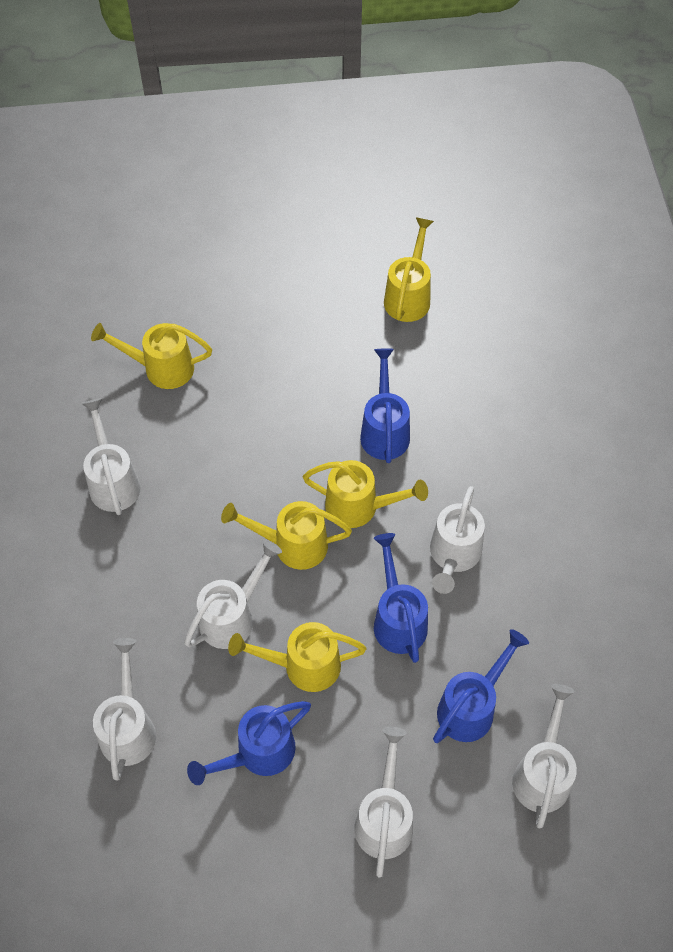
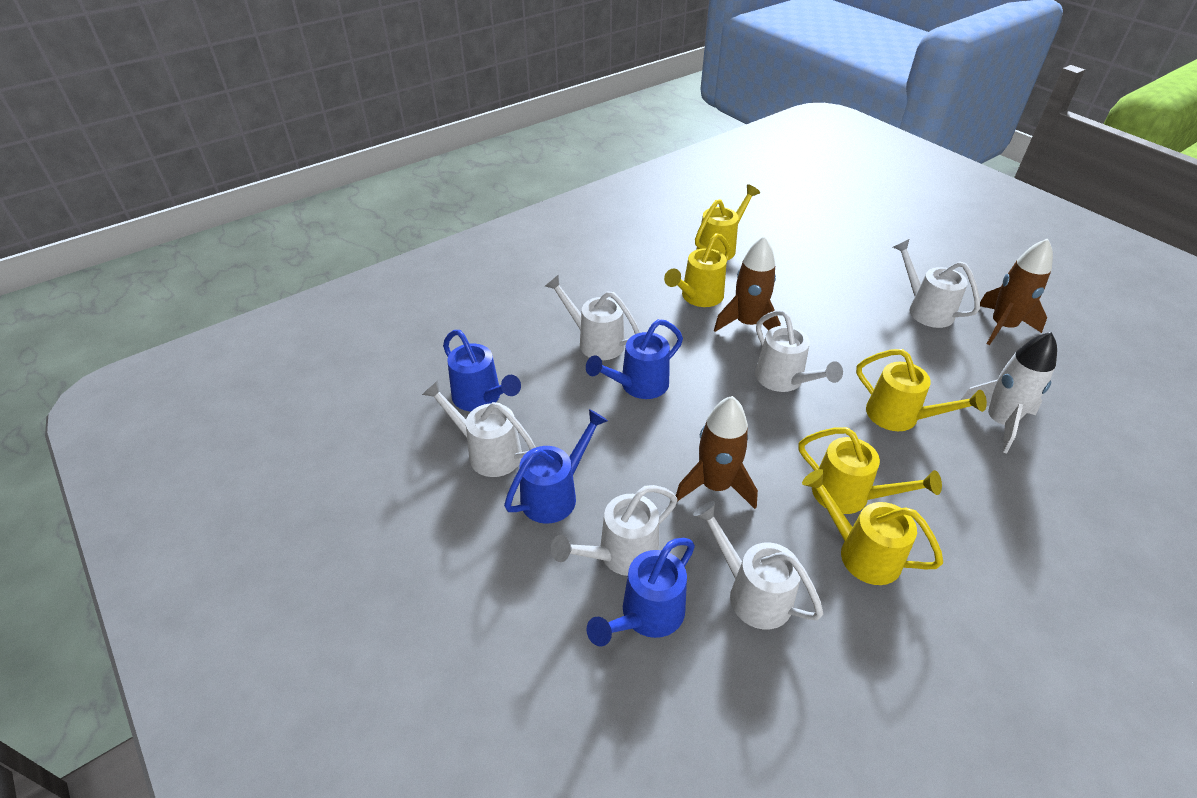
brown rocket: none = 0 -> [676,396,758,509] [714,236,781,332] [980,239,1053,345] = 3
white rocket: none = 0 -> [961,332,1057,453] = 1

